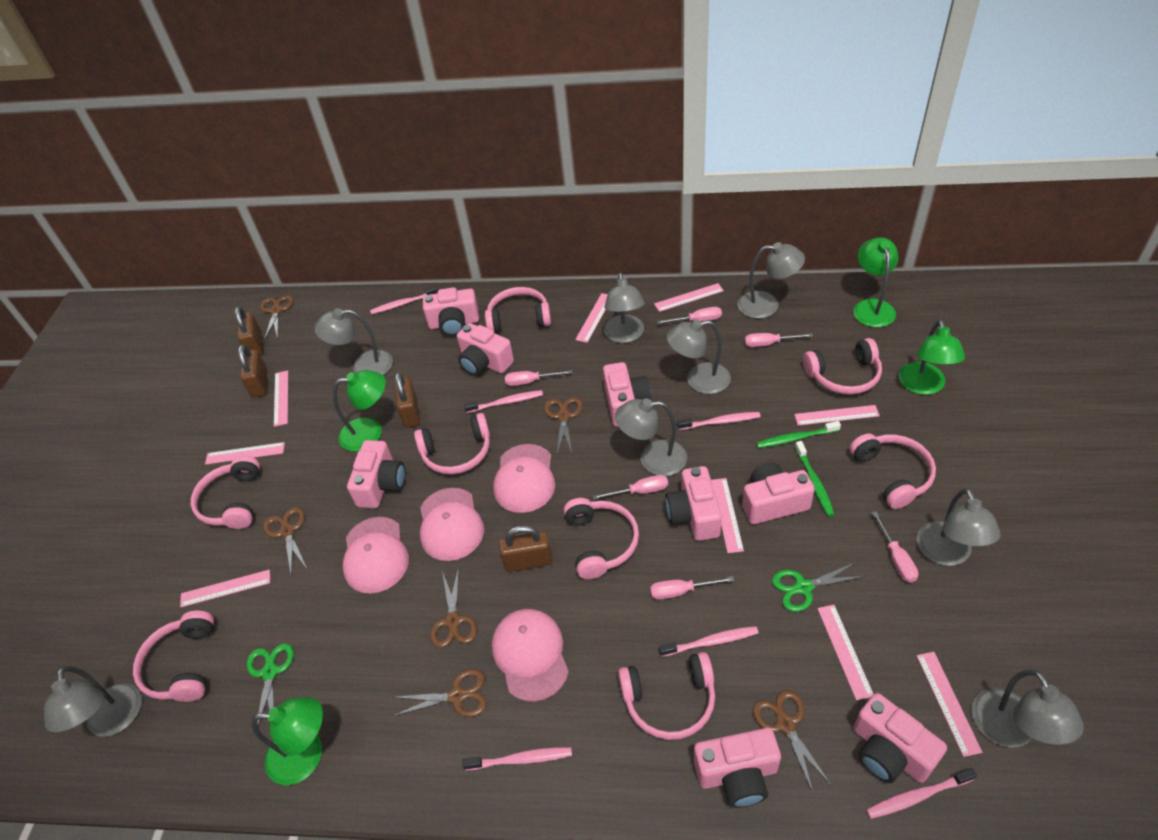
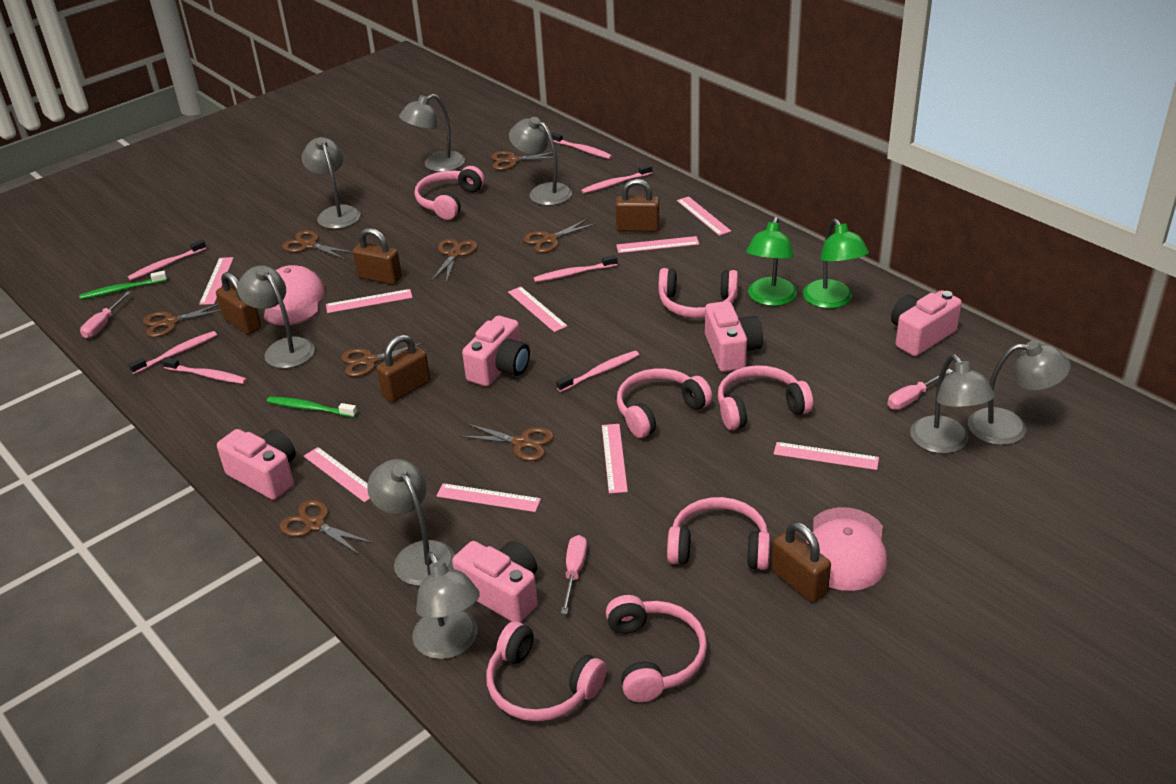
brown padlock: [235,306,263,356] [238,344,267,398] [394,372,420,428] [499,525,552,572] = 4 -> [216,272,261,334] [353,228,402,285] [377,335,430,402] [615,179,660,232] [771,522,831,603] = 5
brown scissors: [261,295,294,340] [263,507,308,574] [393,669,487,717] [430,566,477,648] [544,397,583,454] [753,690,832,792] = 6 -> [143,304,221,338] [280,500,373,555] [282,230,353,259] [341,342,429,377] [431,239,477,284] [459,423,554,461] [491,151,560,170] [523,218,597,253] = 8
green lamp: [252,697,323,785] [333,370,386,452] [853,237,899,327] [898,320,965,395] = 4 -> [746,217,797,306] [803,219,869,308] = 2
green scissors: [247,643,294,725] [772,562,865,612] = 2 -> none = 0
pink camera: [347,440,406,508] [423,287,479,336] [457,323,514,376] [603,362,651,427] [665,466,722,541] [694,728,781,808] [742,463,815,524] [853,693,947,783] = 8 -> [217,429,296,500] [452,541,538,622] [462,316,530,386] [705,301,763,372] [891,290,962,356] = 5
pink cap: [342,517,409,593] [420,488,484,561] [492,609,569,702] [493,444,555,513] = 4 -> [264,265,325,325] [806,507,887,591] = 2
pink headphones: [133,611,214,702] [191,455,260,529] [414,413,490,474] [485,287,551,333] [564,498,639,579] [618,652,715,740] [803,338,882,395] [850,433,936,509] = 8 -> [414,166,485,220] [486,621,606,721] [606,595,707,702] [617,368,713,438] [658,268,738,318] [667,497,770,570] [718,365,813,430] = 7
pink screwdriver: [505,370,572,386] [593,475,668,500] [650,576,734,600] [657,307,722,324] [745,333,813,347] [872,511,918,582] = 6 -> [80,291,131,338] [561,535,587,614] [888,369,953,410] = 3
pink toothbrush: [370,286,438,314] [462,747,572,770] [464,390,543,413] [659,626,758,657] [678,412,761,430] [866,768,977,819] = 6 -> [128,240,206,280] [128,331,217,374] [162,357,247,384] [534,255,617,282] [551,132,613,159] [556,351,639,392] [581,164,652,193] = 7

